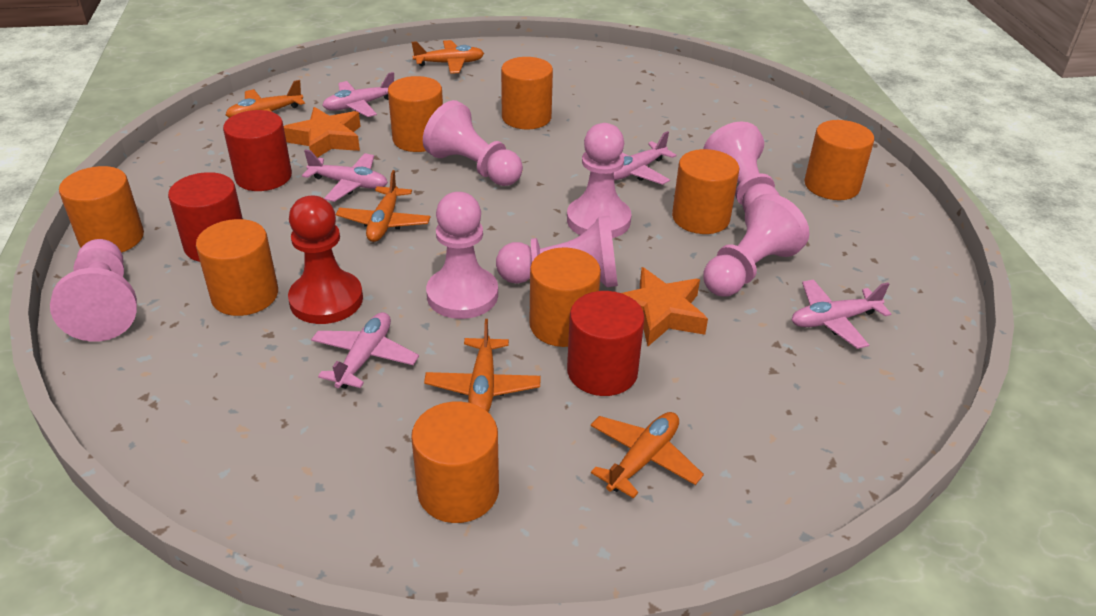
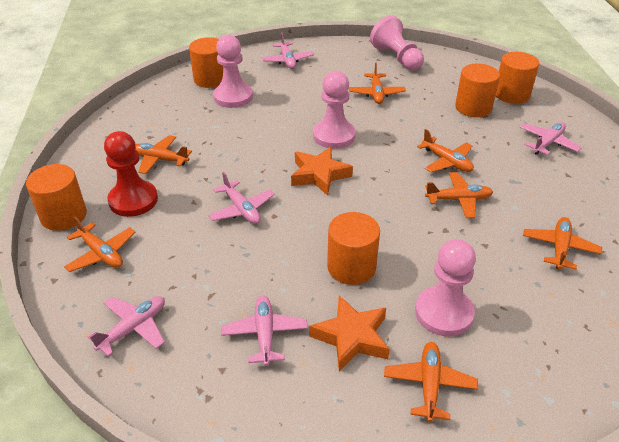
orange cylinder: [59,166,144,253] [196,219,278,316] [388,76,443,152] [411,401,499,523] [501,57,553,129] [530,248,601,347] [672,149,739,234] [804,120,874,200] = 8 -> [26,164,87,231] [189,37,223,88] [327,212,380,285] [455,64,500,117] [495,52,540,104] = 5
orange plane: [226,80,305,118] [336,170,431,242] [412,40,484,74] [424,319,541,412] [591,412,704,498] = 5 -> [64,217,135,272] [135,135,192,174] [349,62,406,104] [384,342,478,422] [417,129,474,172] [425,172,493,218] [523,217,602,269] = 7
pink pawn: [50,239,137,342] [423,100,523,186] [426,192,498,319] [496,216,618,287] [567,123,631,238] [703,121,780,212] [704,194,809,297] = 7 -> [213,35,253,108] [313,71,356,149] [370,15,424,70] [415,239,476,337] = 4
red cylinder: [168,172,243,262] [223,110,292,191] [567,291,645,396] = 3 -> none = 0

